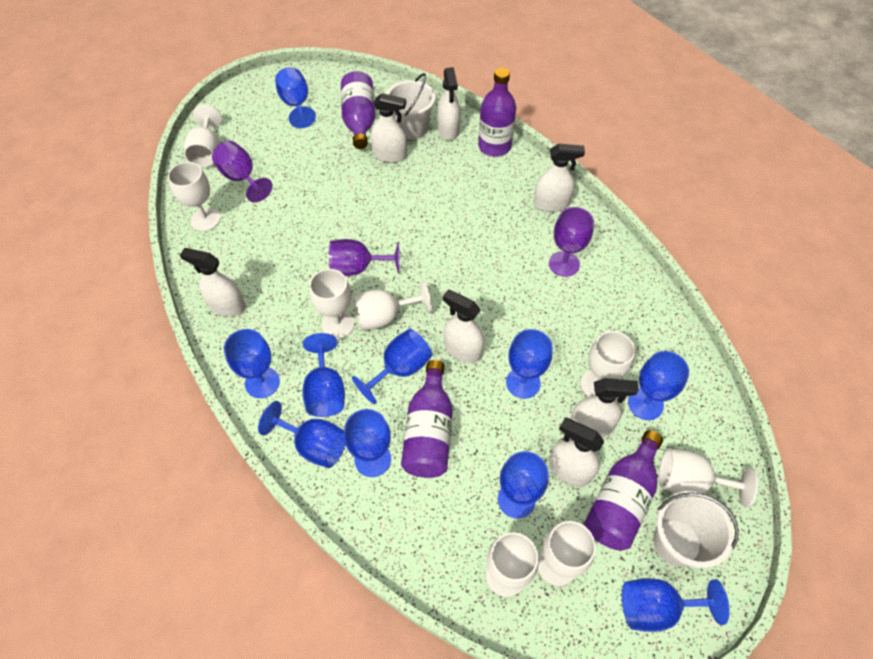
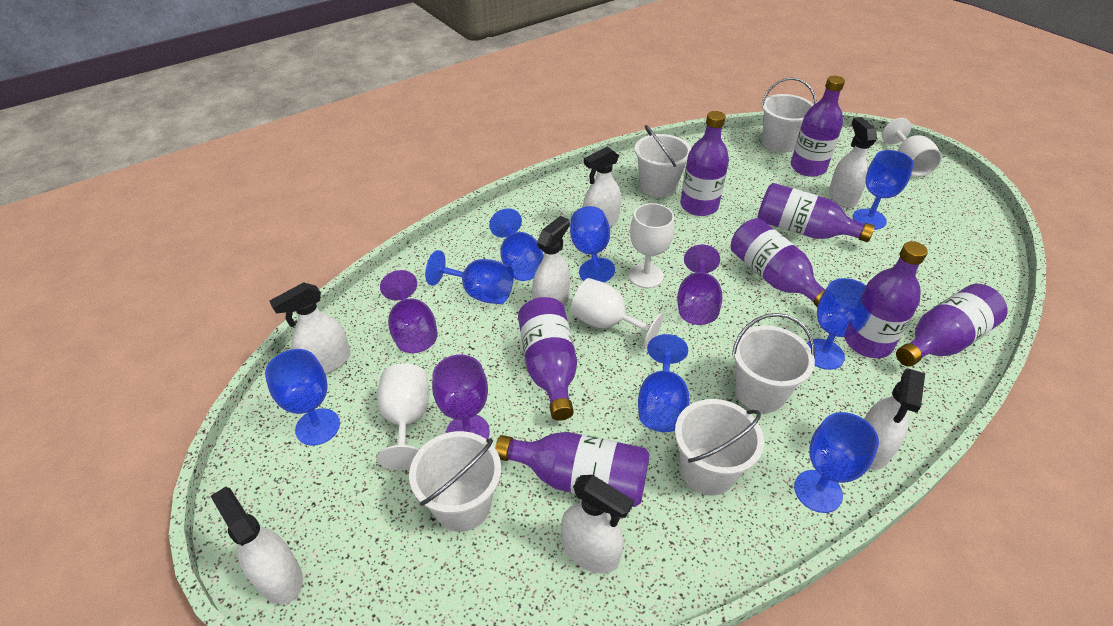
blue goblet: [224,329,280,398] [258,401,345,468] [275,67,316,128] [302,333,345,417] [344,409,391,477] [352,329,432,404] [498,451,548,519] [506,329,552,399] [622,578,730,632] [628,351,689,420] = 10 -> [265,349,340,446] [425,250,514,304] [489,208,544,281] [570,206,615,282] [638,334,690,432] [794,412,879,513] [807,278,875,370] [852,150,914,230] = 8
purple bottle: [341,71,375,149] [401,360,453,478] [478,67,516,157] [584,430,663,551] = 4 -> [495,432,649,507] [518,297,577,421] [680,111,729,216] [731,218,825,307] [758,183,875,242] [791,76,845,177] [845,241,928,358] [896,284,1008,367] = 8
white bucket: [386,73,436,139] [653,491,739,568] = 2 -> [409,431,501,532] [634,125,691,198] [675,399,764,495] [732,313,815,413] [761,77,817,153] = 5
white goblet: [168,162,221,231] [184,105,222,167] [309,269,354,339] [353,281,432,330] [486,532,539,597] [538,521,596,586] [581,331,635,397] [659,449,758,507] = 8 -> [377,363,429,470] [571,278,664,349] [629,203,674,288] [882,118,942,177] = 4

